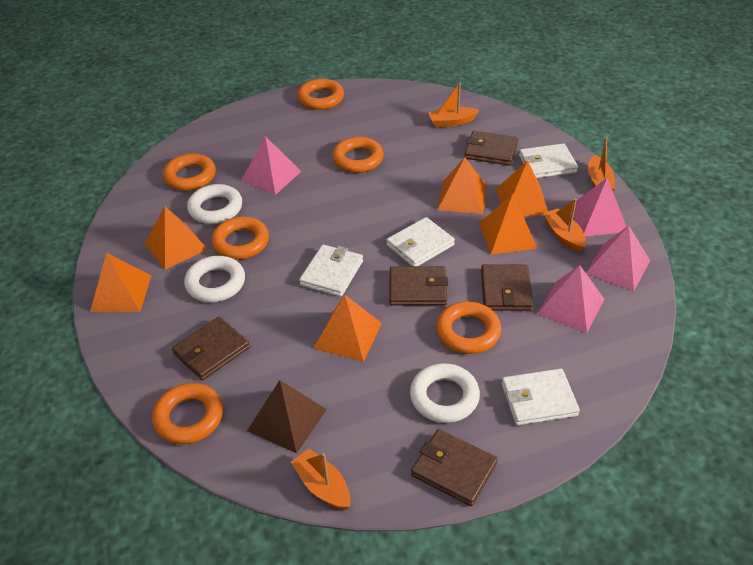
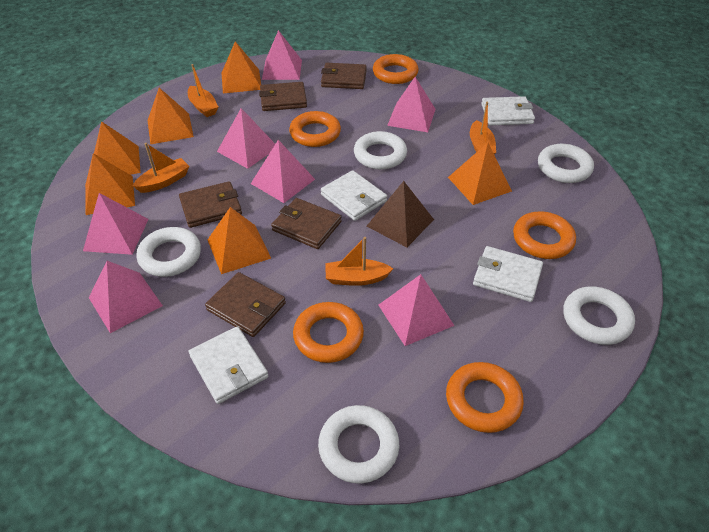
orange ring: [152,383,223,444] [163,153,216,191] [211,217,269,260] [297,79,344,110] [332,137,384,173] [436,301,501,354] = 6 -> [289,111,341,147] [293,302,364,363] [373,54,419,84] [446,362,524,433] [513,211,576,259] = 5
pink pyramid: [241,136,302,195] [537,265,604,333] [573,178,626,236] [586,226,650,291] = 4 -> [83,193,148,255] [89,261,163,333] [217,108,275,169] [251,140,315,203] [262,30,302,80] [378,274,455,346] [387,77,436,132] = 7
white ring: [184,256,245,302] [187,184,242,224] [410,363,480,423] = 3 -> [137,227,201,277] [318,405,399,484] [354,131,407,169] [538,144,594,183] [563,286,635,345] = 5

